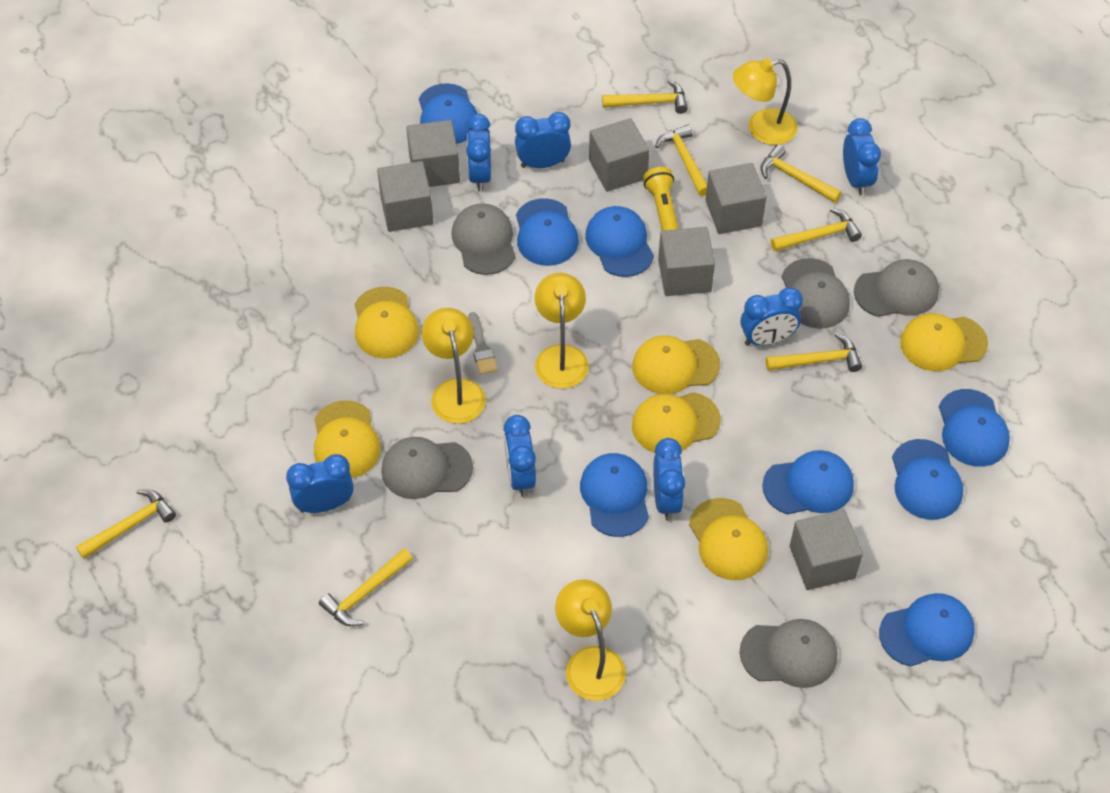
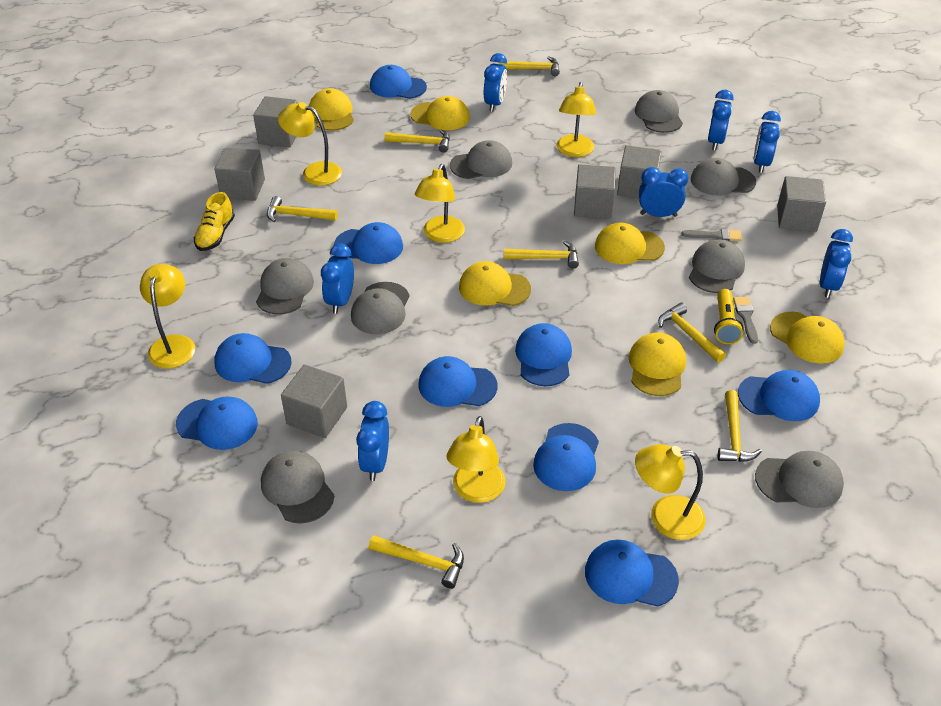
blue cap: [419,83,478,144] [516,198,579,266] [580,453,649,537] [585,206,654,277] [762,450,854,514] [879,593,975,667] [892,439,963,520] [939,389,1010,467] = 8 -> [176,396,258,450] [214,333,292,384] [334,222,403,264] [370,65,427,99] [418,356,498,407] [515,323,572,386] [533,423,599,491] [585,539,679,607] [738,370,820,421] = 9
grey brush: [468,312,497,374] = 1 -> [681,229,742,241] [733,297,758,344] = 2
grey cap: [381,437,473,499] [451,203,515,275] [740,619,837,688] [782,258,850,329] [854,259,939,317] = 5 -> [256,258,314,314] [261,451,334,524] [351,282,410,334] [450,140,512,179] [635,90,683,133] [689,239,745,293] [691,158,756,196] [755,451,844,508] = 8
yellow lamp: [422,308,486,424] [535,273,589,389] [555,579,626,701] [733,58,797,145] = 4 -> [140,264,195,369] [278,102,342,186] [415,164,465,243] [446,416,506,503] [557,82,596,157] [635,444,706,540] = 6
yellow shoe: none = 0 -> [194,192,235,251] = 1

